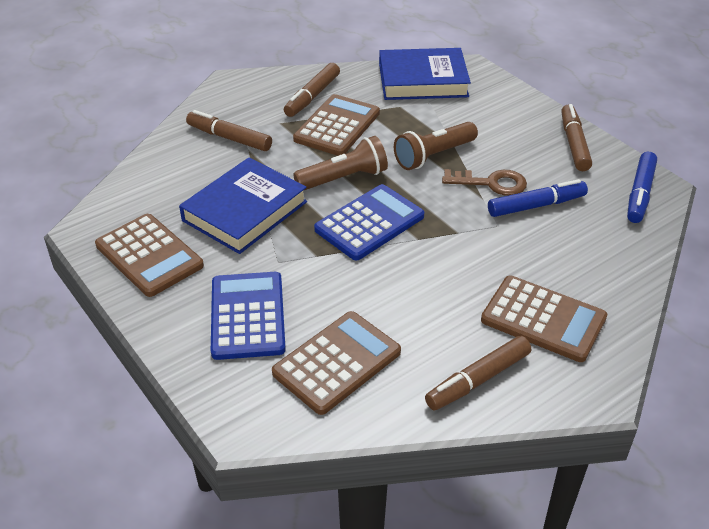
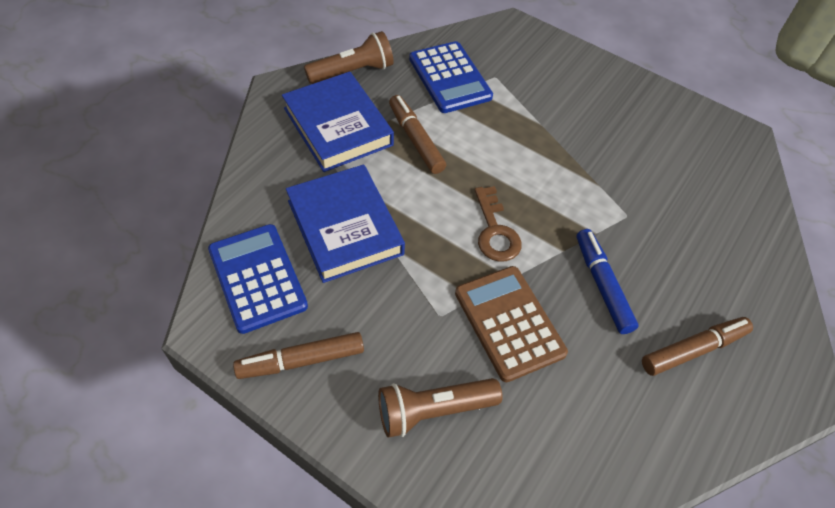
blue marker: [488,179,588,217] [627,152,657,223] = 2 -> [576,229,639,334] = 1
brown calculator: [95,214,204,297] [272,311,401,415] [293,94,380,156] [481,276,607,362] = 4 -> [455,266,568,382] = 1
brown marker: [186,110,272,151] [284,63,340,117] [425,336,531,410] [561,104,592,171] = 4 -> [233,332,364,379] [389,95,446,174] [642,317,753,376] = 3

